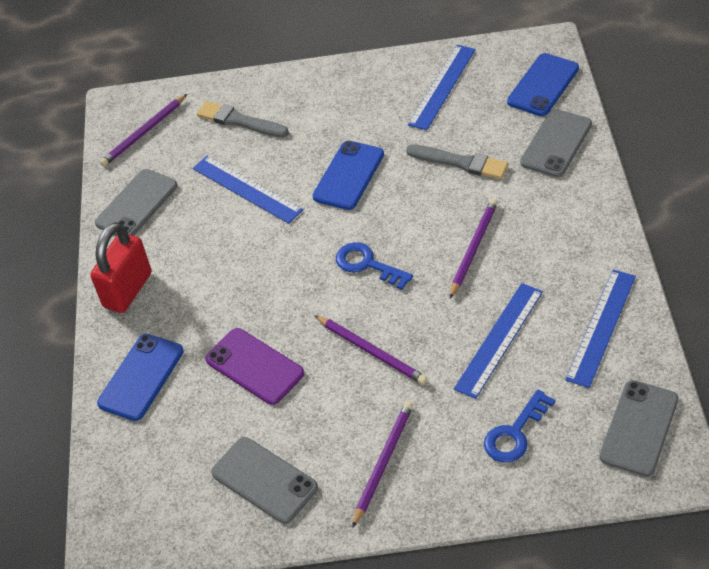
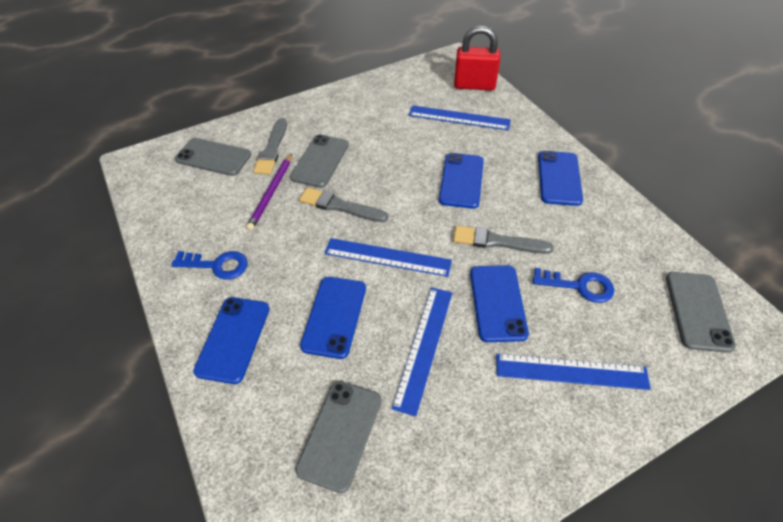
blue phone: [97,334,184,421] [313,141,384,210] [507,53,579,116] = 3 -> [193,297,270,384] [300,277,366,359] [439,153,484,209] [470,265,529,342] [538,151,583,206] = 5
grey brush: [197,101,289,138] [406,145,508,179] = 2 -> [253,118,287,175] [299,187,388,222] [453,225,554,254] = 3
purple pencil: [100,94,187,167] [314,315,428,385] [352,401,413,528] [450,199,498,298] = 4 -> [246,154,292,231] = 1
purple phone: [205,328,304,405] = 1 -> none = 0

